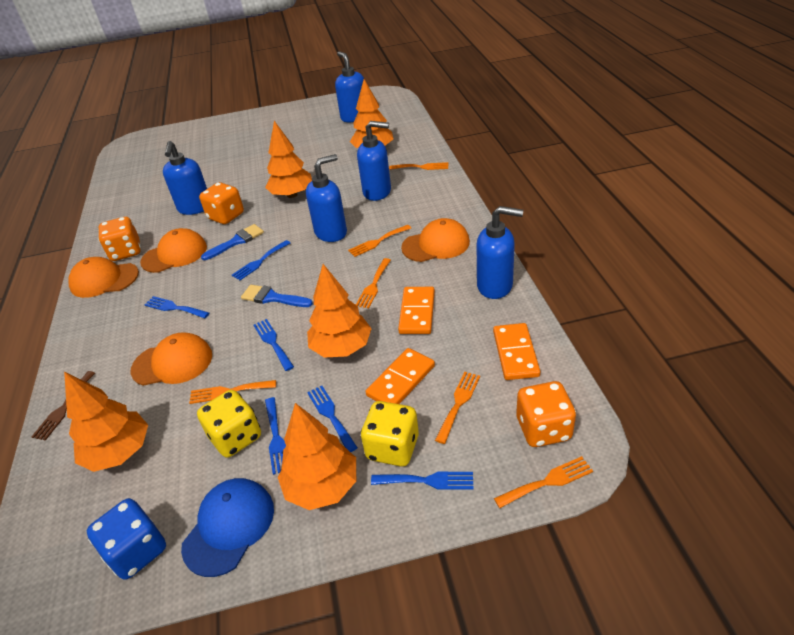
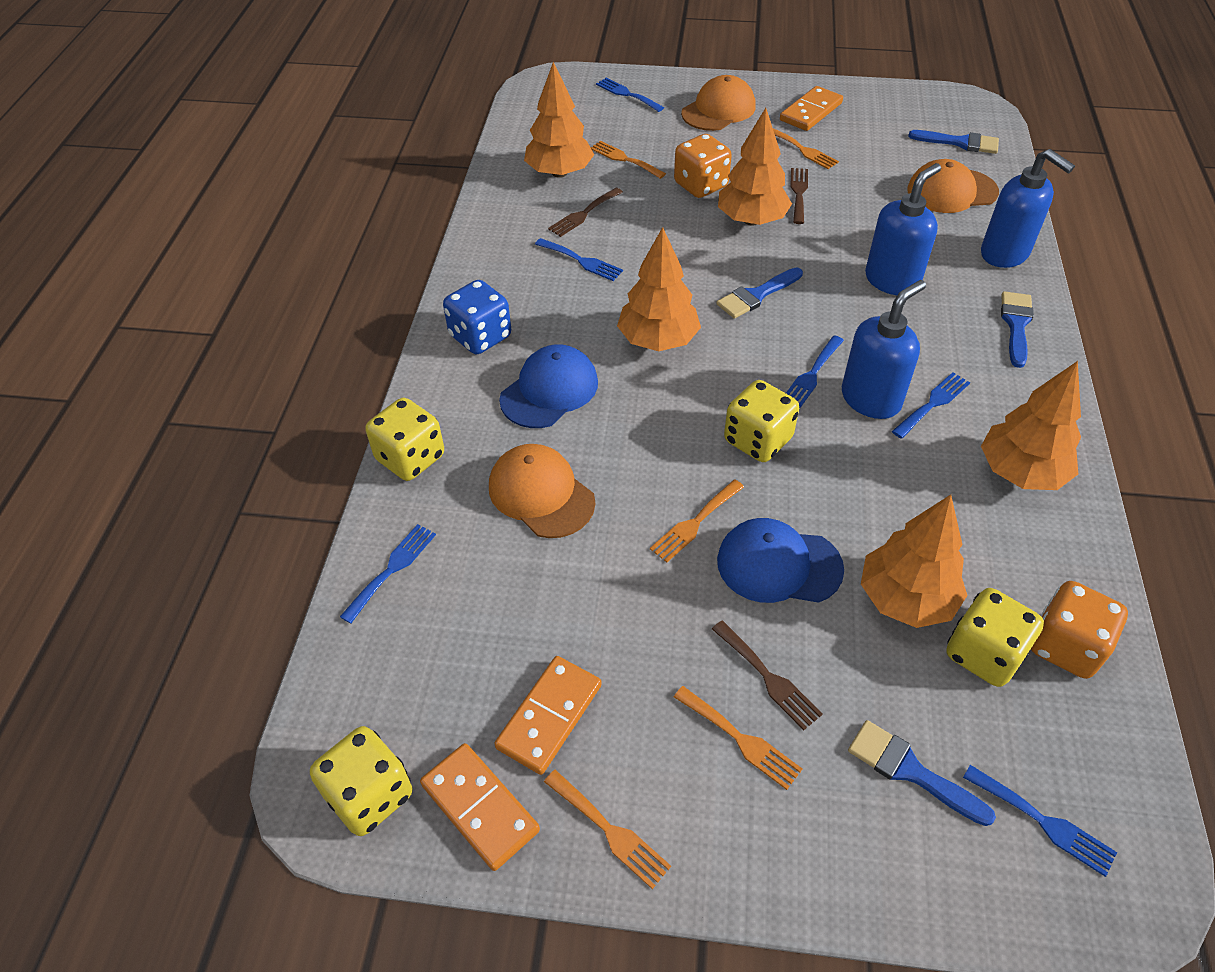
blue brush: [201,224,264,260] [241,285,313,307] = 2 -> [717,267,803,319] [848,720,996,826] [908,130,999,154] [1001,291,1034,368] = 4
blue cap: [181,478,274,577] = 1 -> [499,344,598,428] [717,518,844,603] = 2
blue soap dispenser: [163,141,207,215] [306,154,347,242] [335,51,364,122] [357,121,391,201] [477,206,524,299] = 5 -> [842,280,926,419] [865,163,941,295] [981,149,1075,268] = 3
brown fork: [31,371,95,441] = 1 -> [548,188,623,237] [712,621,823,730] [790,168,808,224] = 3
orange cap: [68,257,139,298] [131,332,212,386] [140,228,207,273] [401,218,470,262] = 4 -> [489,444,595,538] [681,75,756,131] [907,159,999,213] = 3
orange dice: [98,217,141,261] [199,182,244,224] [516,381,576,447] = 3 -> [674,134,732,198] [1031,581,1128,679] = 2
orange fork: [189,380,276,404] [348,225,411,257] [356,258,391,308] [389,162,448,170] [435,372,480,444] [494,456,593,508] = 6 -> [544,770,671,889] [590,141,666,179] [650,480,744,562] [674,686,802,790] [773,128,839,169] = 5
yellow dice: [197,390,261,458] [361,401,419,467] = 2 -> [310,726,412,836] [365,398,444,481] [724,380,799,462] [946,588,1044,687] = 4

